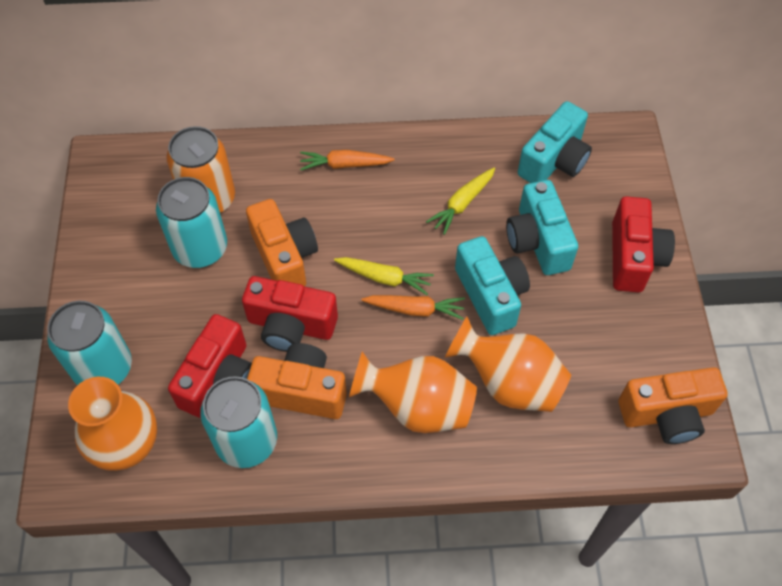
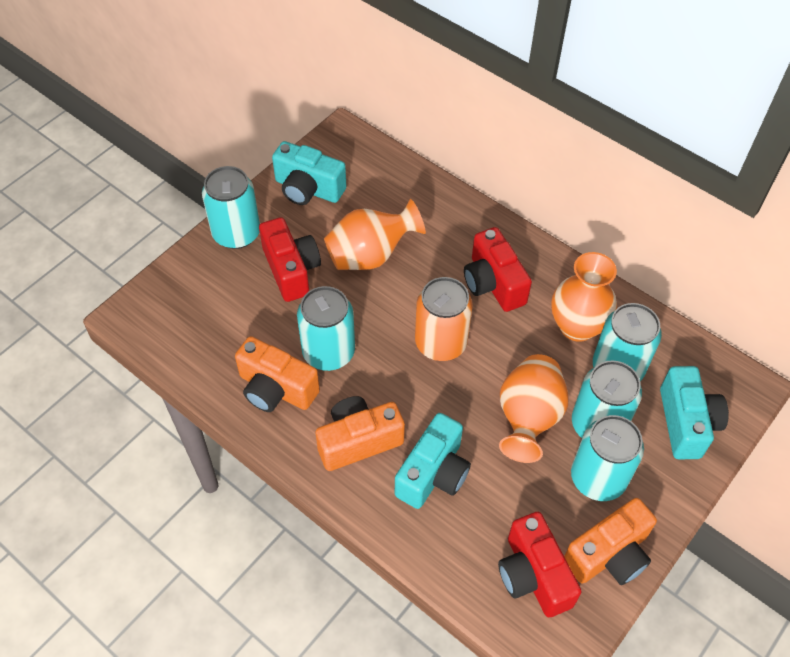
orange carrot: [300,150,394,170] [361,295,465,320] = 2 -> none = 0
turquoise can: [47,301,132,385] [156,177,227,268] [200,376,277,468] = 3 -> [202,166,260,249] [297,286,355,371] [571,415,644,501] [572,360,642,438] [593,303,662,381] = 5
yellow carrot: [334,257,434,295] [426,167,495,235] = 2 -> none = 0

